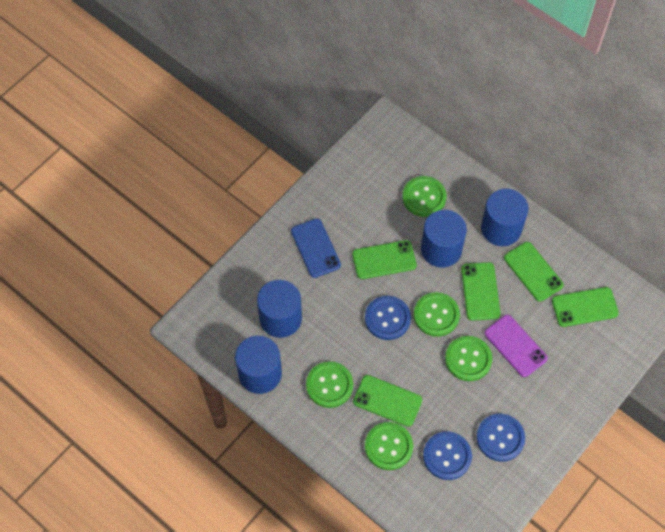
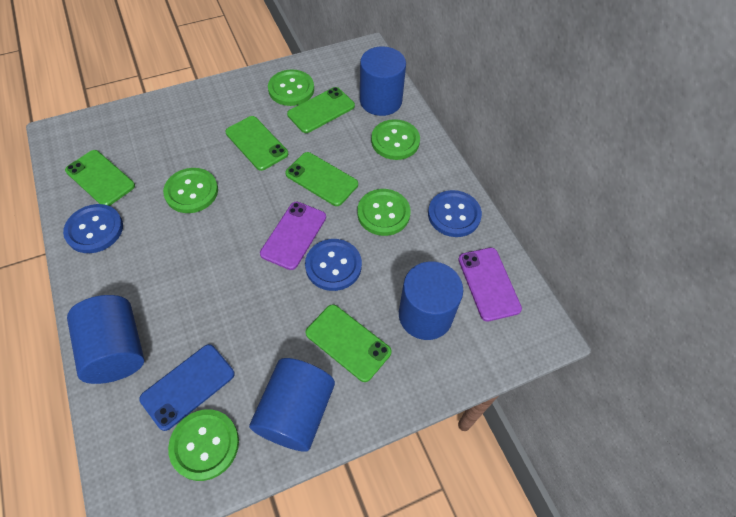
purple phone: [484,315,548,377] = 1 -> [260,202,326,270] [458,248,522,322] = 2

